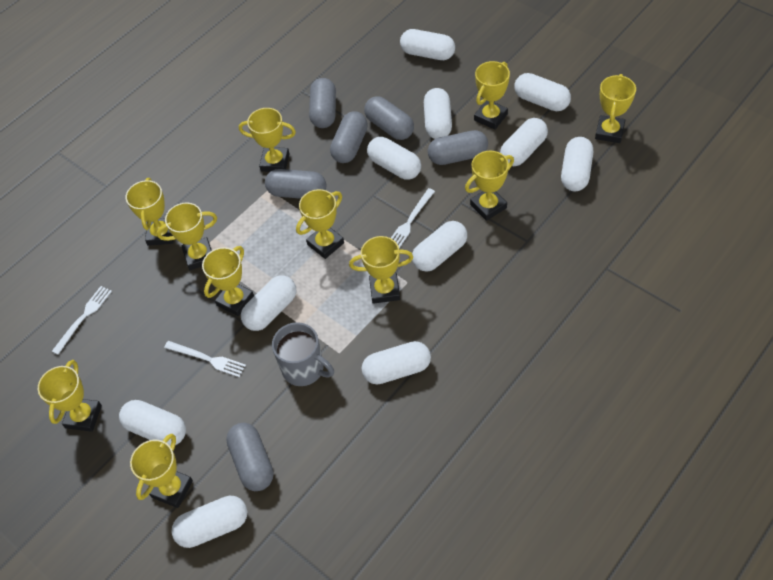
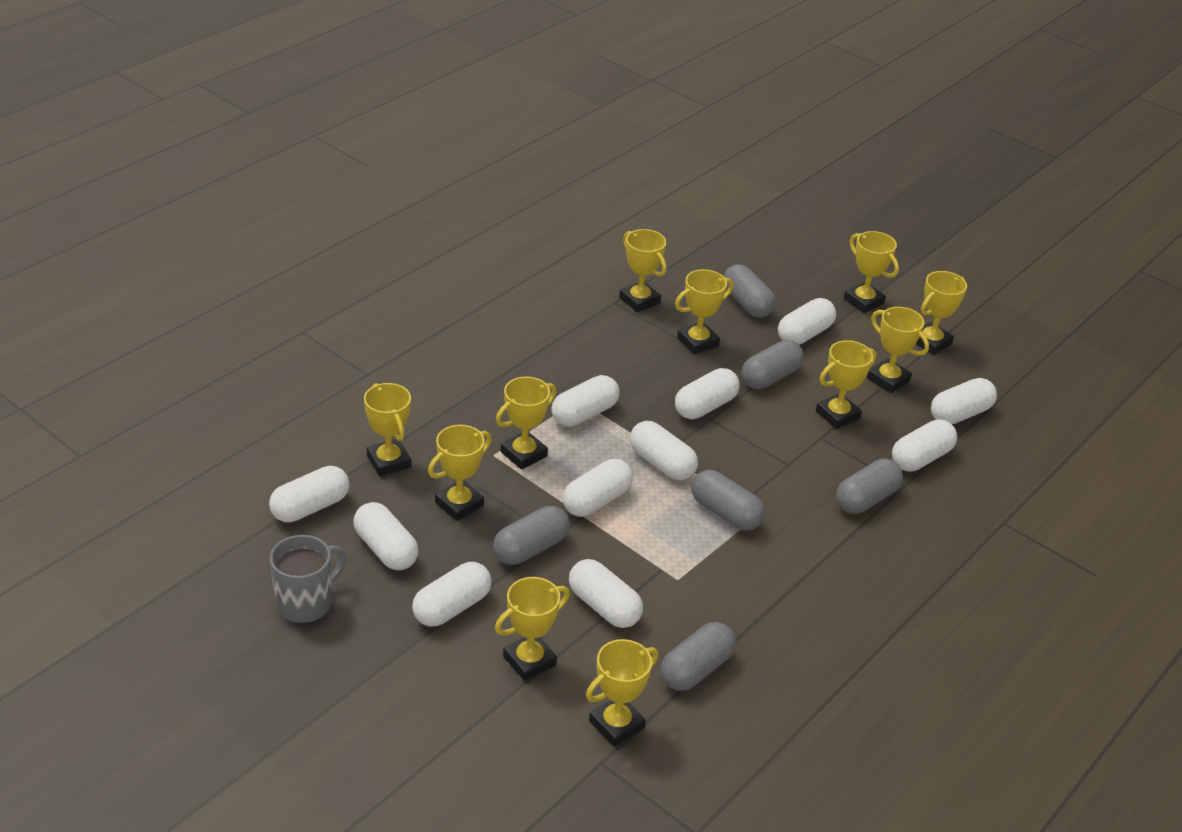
white fork: [52,286,112,355] [164,341,246,377] [391,188,435,248] = 3 -> none = 0

